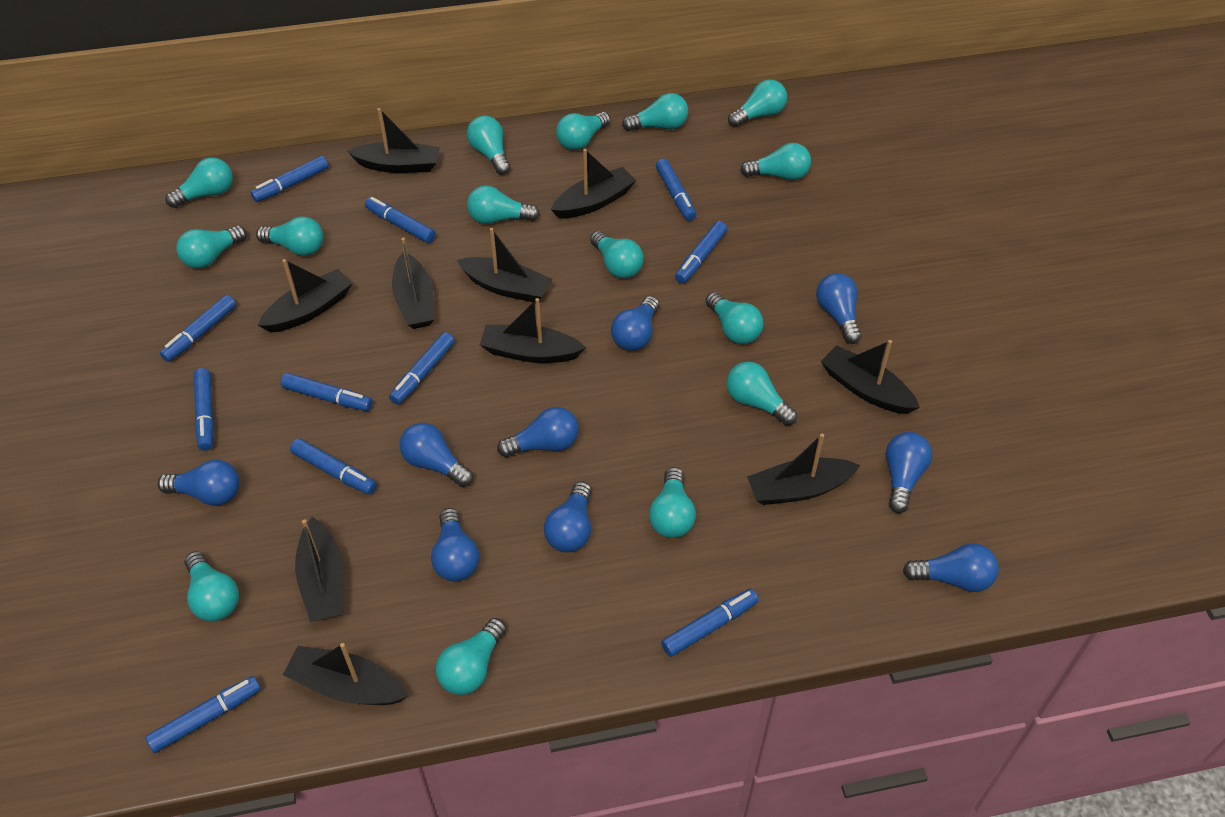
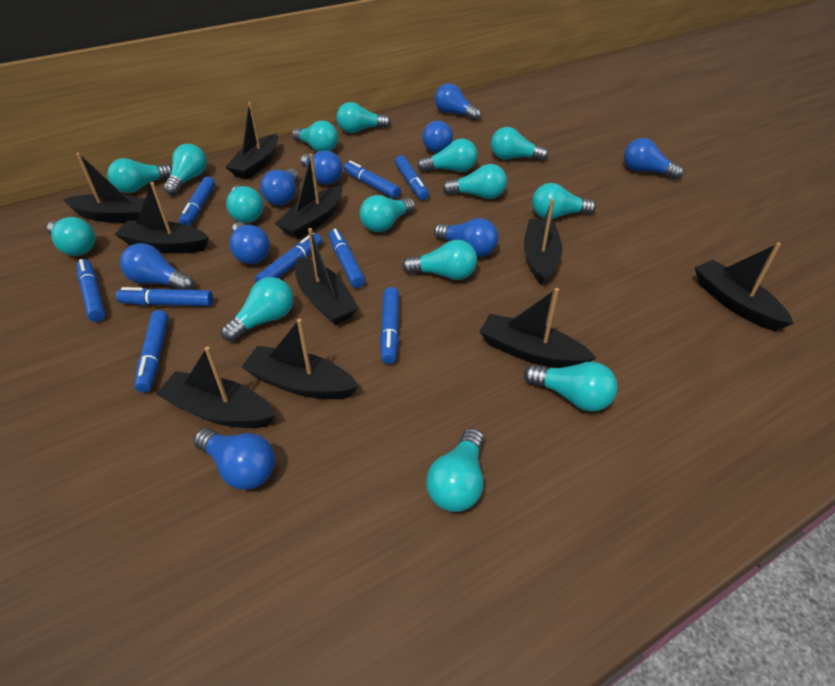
blue marker: [146,676,261,753] [160,295,236,362] [194,368,214,451] [251,156,328,202] [281,373,373,411] [290,438,377,495] [365,197,436,243] [389,332,455,405] [656,159,696,221] [661,589,759,657] [675,221,727,283] = 11 -> [77,259,106,322] [116,287,213,306] [134,310,169,392] [179,177,215,226] [255,233,322,282] [329,229,365,288] [344,160,401,199] [380,287,399,364] [395,155,429,200] = 9

